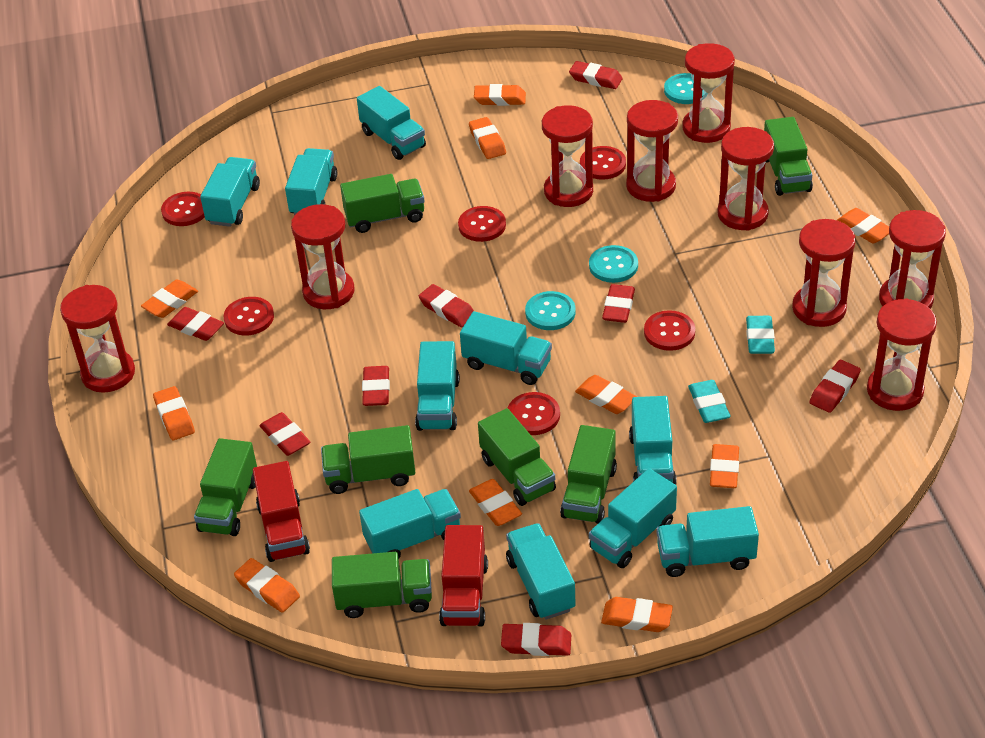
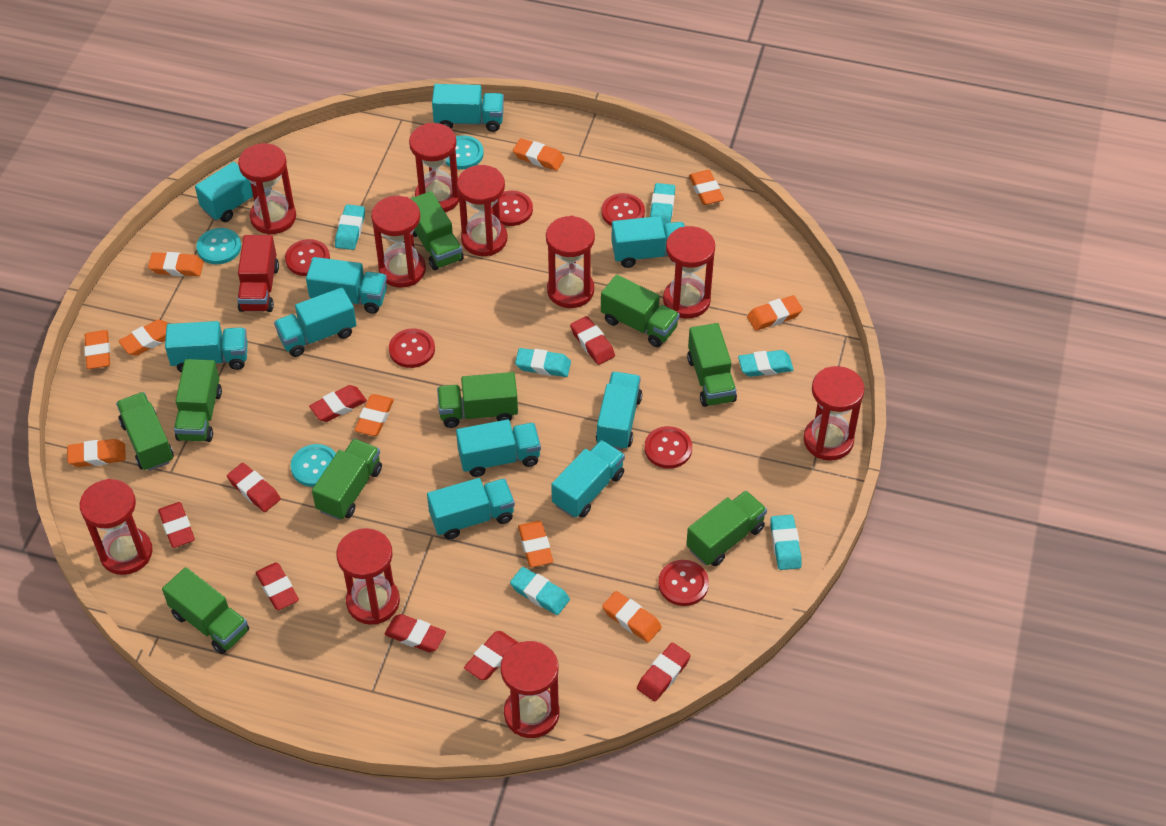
green truck: [194,438,257,536] [321,425,415,494] [332,552,432,618] [340,174,425,233] [478,408,556,506] [560,425,617,524] [764,117,813,196] = 7 -> [116,392,174,471] [162,567,249,654] [174,359,222,442] [312,439,382,520] [410,191,464,270] [437,372,518,428] [601,274,680,347] [686,491,767,566] [687,323,737,407] = 9
red hourglass: [60,285,135,393] [291,204,354,309] [542,105,593,207] [626,100,678,202] [682,43,735,143] [717,127,774,231] [792,219,856,327] [867,298,937,411] [879,210,946,309] = 9 -> [80,479,153,575] [238,143,296,235] [336,528,400,625] [371,196,426,288] [409,123,459,212] [457,165,507,256] [501,641,559,738] [546,216,595,308] [663,226,715,319] [803,366,865,461] = 10
red truck: [253,461,310,562] [439,525,488,626] = 2 -> [237,235,279,312] = 1
turquoise eraser: [688,380,731,423] [746,316,775,354] = 2 -> [335,204,365,250] [510,567,570,615] [515,348,571,377] [650,183,675,226] [738,350,794,377] [770,515,802,570] = 6

